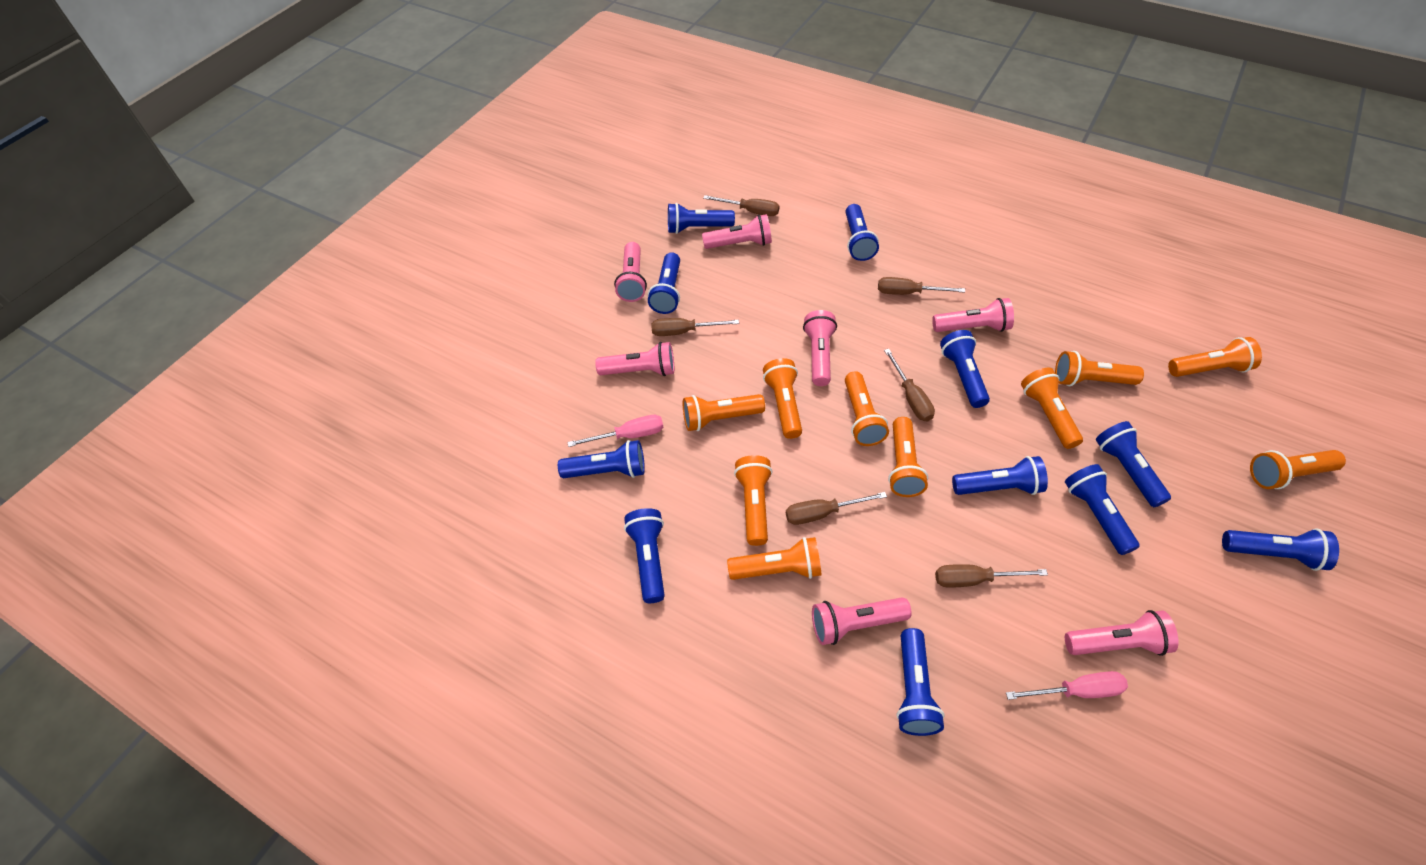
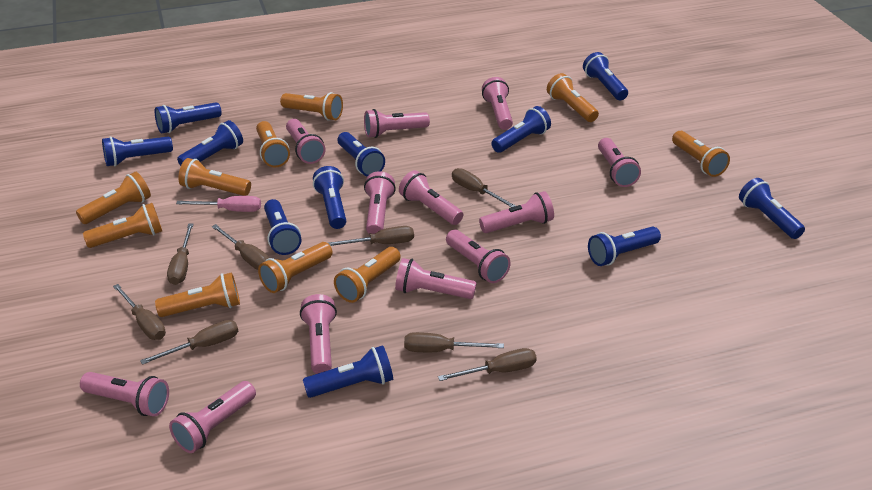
brown screwdriver: [651,318,739,336] [703,195,779,216] [786,492,887,525] [878,277,965,295] [884,349,935,421] [935,564,1048,588] = 6 -> [113,284,166,340] [140,320,238,365] [167,224,194,285] [212,224,269,270] [328,226,414,246] [404,332,504,352] [438,348,537,381] [452,168,516,207] = 8
pink flashlight: [595,342,674,376] [614,242,647,302] [702,214,772,249] [803,310,837,386] [812,597,912,645] [932,298,1014,332] [1065,610,1179,656] = 7 -> [80,372,169,416] [169,381,256,453] [286,119,325,164] [300,294,337,374] [364,109,430,138] [364,171,396,234] [395,258,477,299] [399,170,463,225] [446,230,511,283] [479,191,554,233] [482,77,513,130] [598,138,641,187] = 12
pink screwdriver: [567,415,664,447] [1006,671,1128,700] = 2 -> [176,196,261,212] = 1

